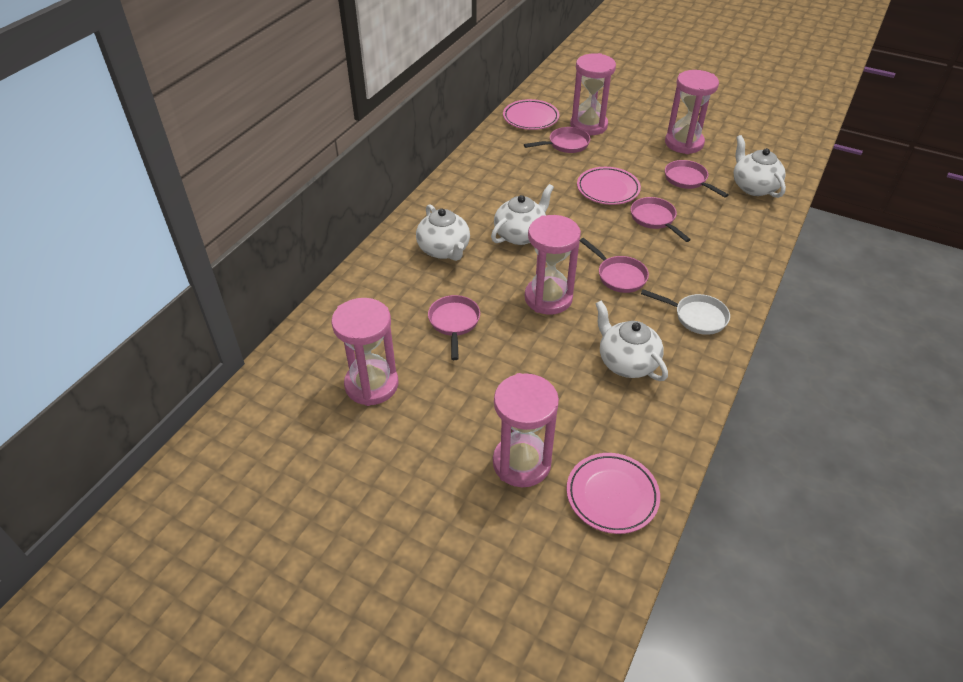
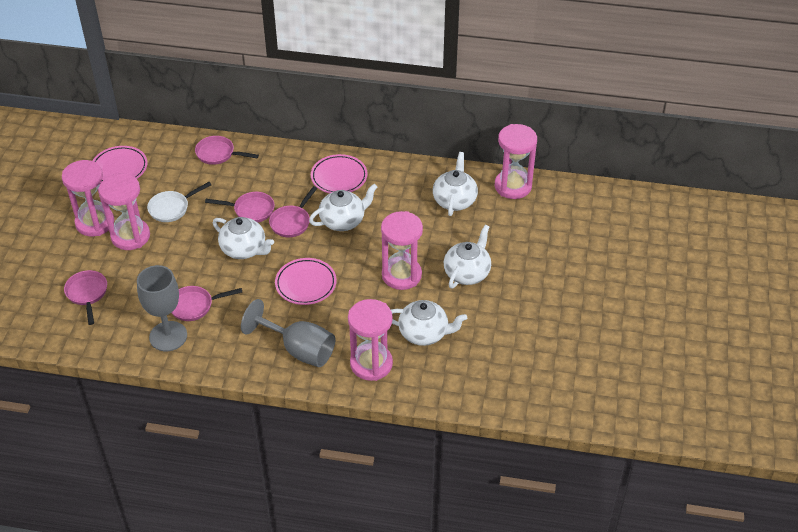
grey goblet: none = 0 -> [137,265,187,351] [241,299,336,367] = 2
white teapot: [416,204,470,261] [491,184,554,245] [595,301,668,381] [734,135,786,198] = 4 -> [213,217,274,259] [309,184,377,231] [391,300,467,346] [433,152,478,216] [444,225,491,288] = 5

